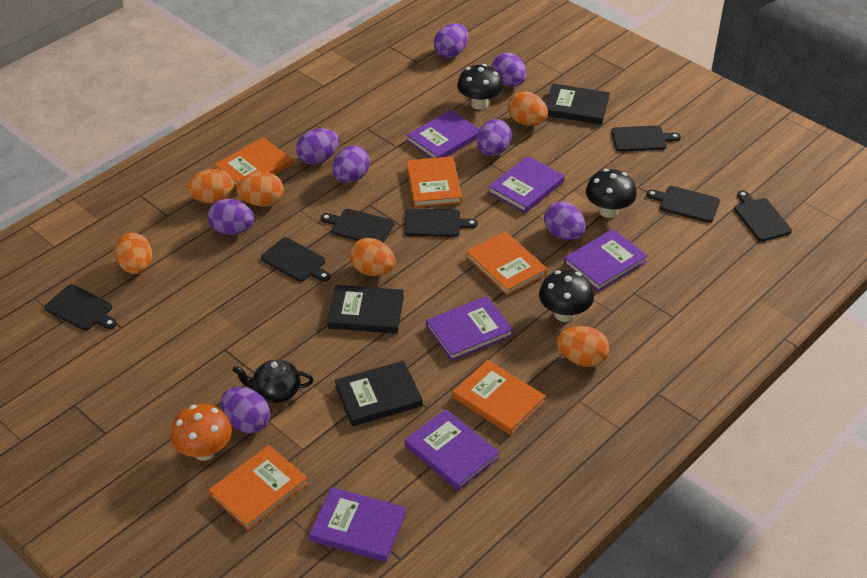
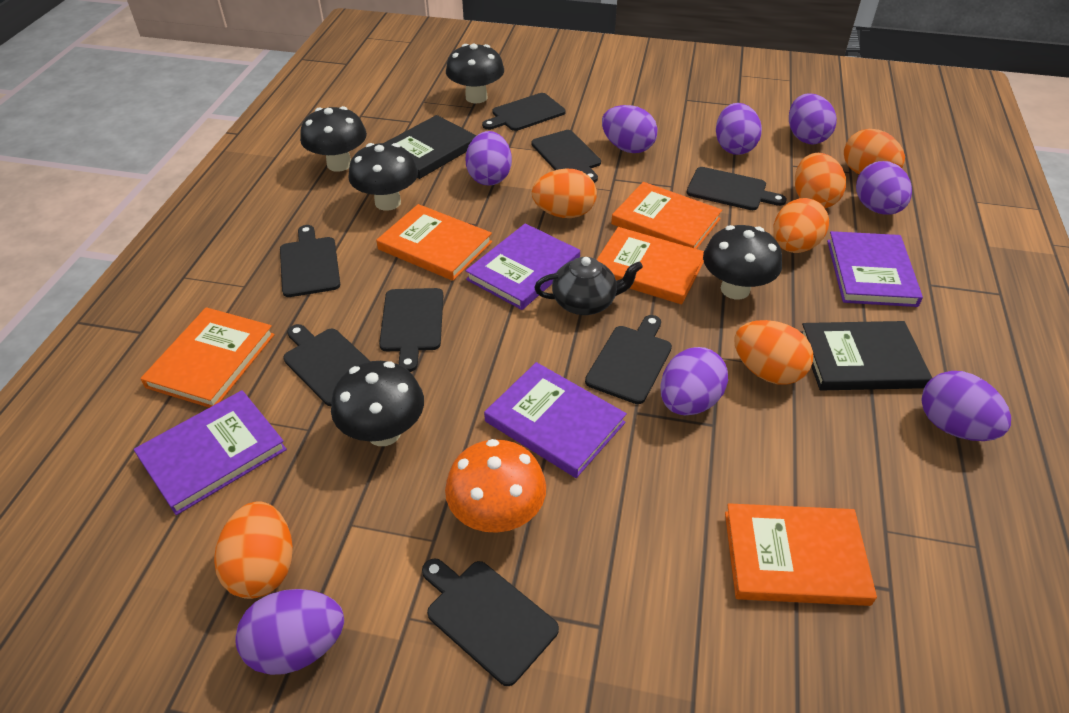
black book: [327,285,404,334] [335,361,423,426] [546,83,610,125] = 3 -> [385,115,477,179] [800,321,932,390] = 2
black cutting board: [45,284,117,331] [261,237,330,282] [321,209,394,243] [404,209,478,237] [611,125,681,152] [646,186,720,223] [734,190,792,242] = 7 -> [280,225,340,297] [283,324,370,406] [379,288,443,372] [422,559,559,686] [482,93,566,131] [532,130,601,183] [585,315,672,404] [687,167,786,210] = 8
black mushroom: [457,64,503,110] [539,270,594,322] [586,169,637,218] = 3 -> [300,106,367,172] [331,361,424,446] [348,143,418,211] [446,44,504,103] [703,225,782,299] = 5
purple book: [309,487,406,562] [405,409,500,491] [407,110,479,158] [426,296,514,361] [488,156,565,213] [564,229,648,291] = 6 -> [134,390,287,515] [465,223,580,310] [484,362,627,478] [827,231,923,307] = 4

